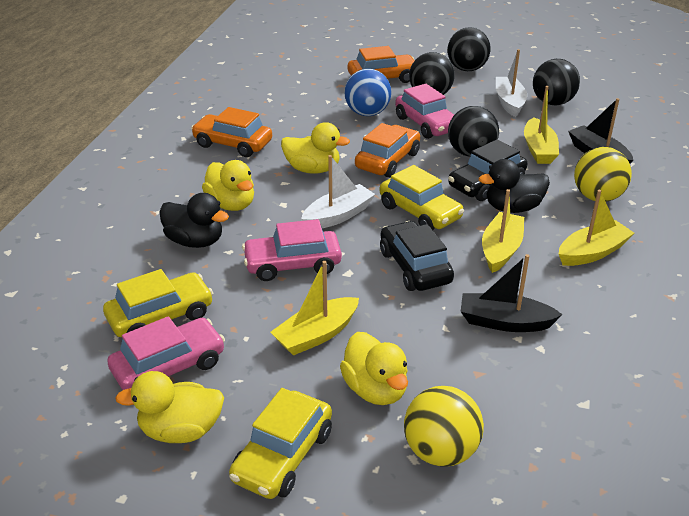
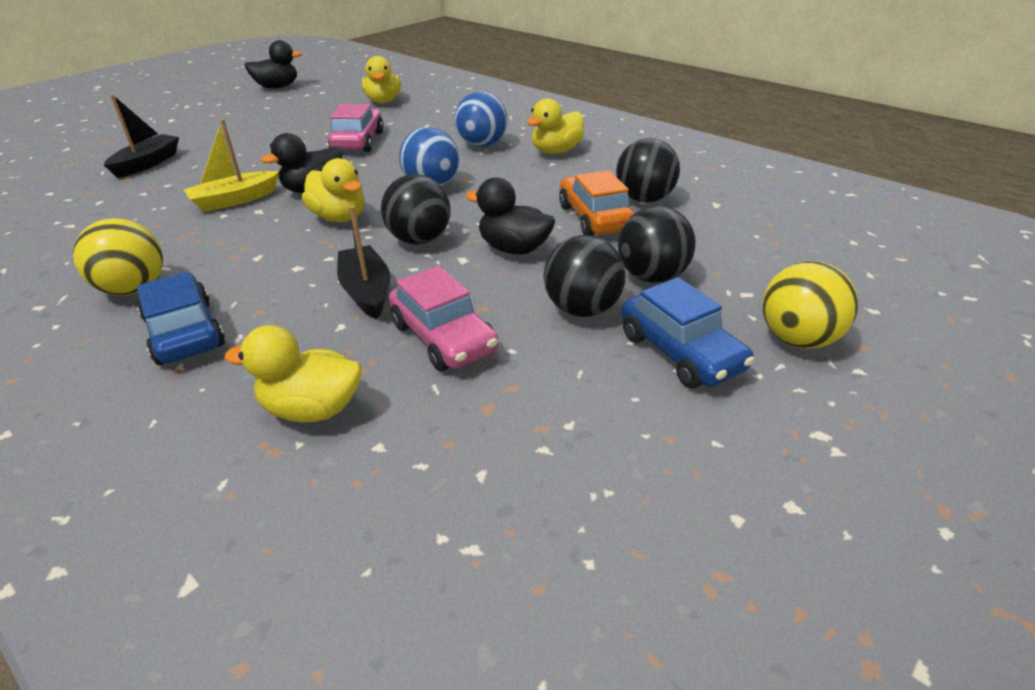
black car: [380,221,454,291] [448,139,527,201] = 2 -> none = 0
black duck: [159,193,229,248] [479,159,550,213] = 2 -> [245,40,302,89] [261,133,343,193] [466,177,555,254] = 3
blue ball: [344,69,391,116] = 1 -> [399,127,459,187] [455,91,507,147] = 2
blue car: none = 0 -> [137,272,225,365] [621,277,755,388] = 2
orange car: [191,107,272,157] [348,46,414,83] [355,123,420,178] = 3 -> [559,170,635,236] = 1
pink car: [107,316,225,390] [242,219,342,281] [395,84,454,139] = 3 -> [328,104,384,152] [389,266,499,371] = 2
white boat: [301,155,375,228] [496,49,527,117] = 2 -> none = 0
yellow boat: [270,261,359,356] [482,189,524,273] [524,86,559,164] [559,190,634,266] = 4 -> [184,119,279,212] = 1
yellow car: [103,269,213,337] [229,388,332,499] [380,165,464,230] = 3 -> none = 0

